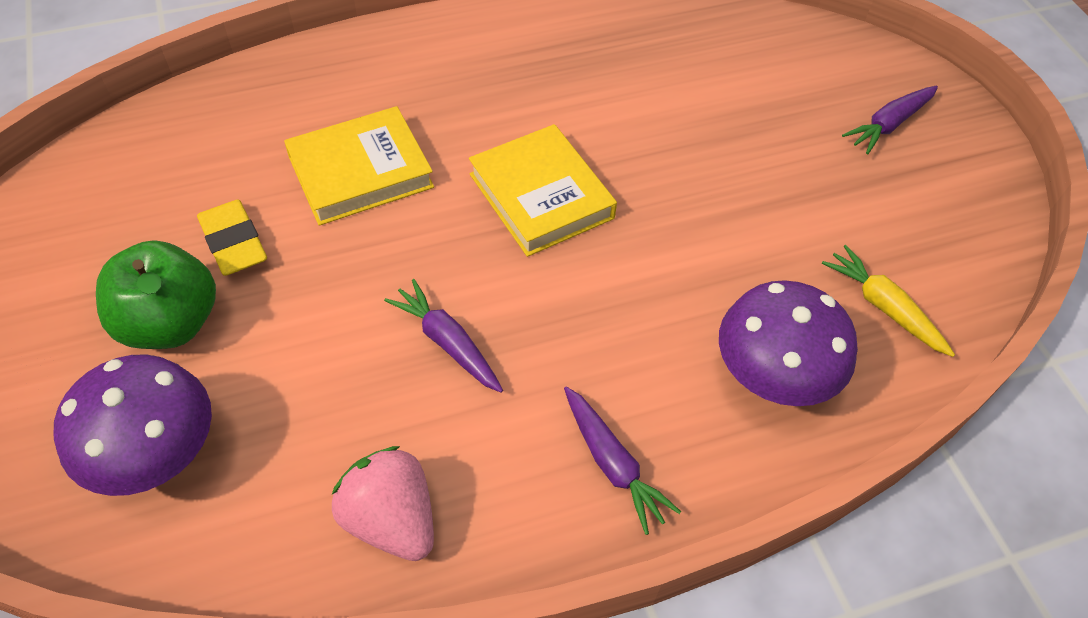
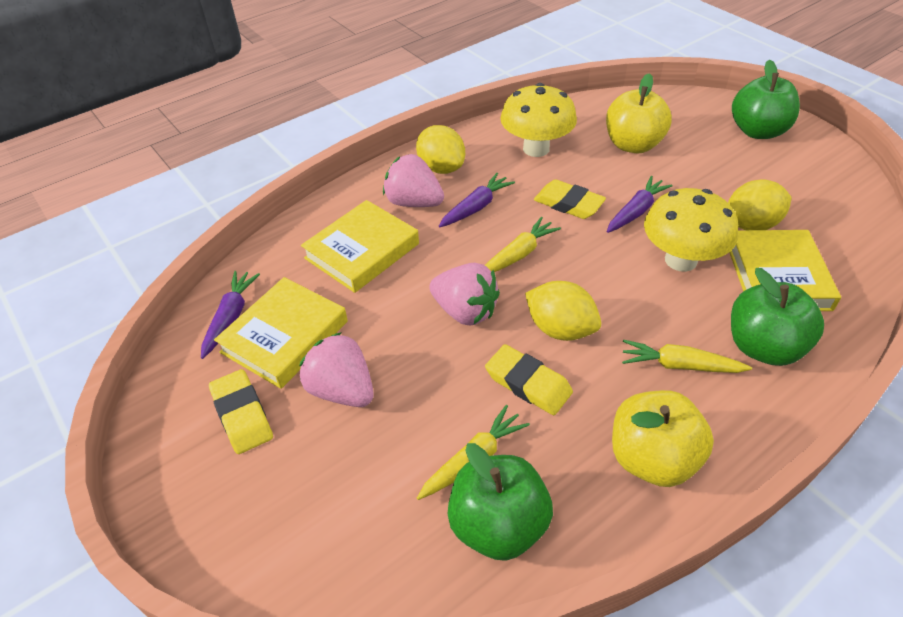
green apple: [96,241,216,349] = 1 -> [448,443,553,561] [731,268,824,366] [732,59,800,139] = 3
pink strawberry: [332,446,434,561] = 1 -> [299,332,374,407] [383,154,444,207] [429,263,500,325] = 3
purple mushroom: [54,354,212,496] [719,280,858,406] = 2 -> none = 0
yellow apple: none = 0 -> [606,73,672,153] [612,390,714,487] = 2
yellow book: [284,106,434,226] [469,124,617,257] = 2 -> [214,277,348,389] [301,200,419,293] [729,230,841,311] = 3
yellow carrot: [822,245,955,357] = 1 -> [417,405,530,500] [485,217,561,272] [622,340,752,373] = 3
yellow eraser: [197,200,267,276] = 1 -> [209,369,273,454] [485,344,573,415] [534,179,606,219] = 3
yellow lemon: none = 0 -> [416,125,465,174] [525,281,601,341] [728,179,792,230] = 3
yellow mushroom: none = 0 -> [500,83,577,157] [644,188,738,272] = 2

